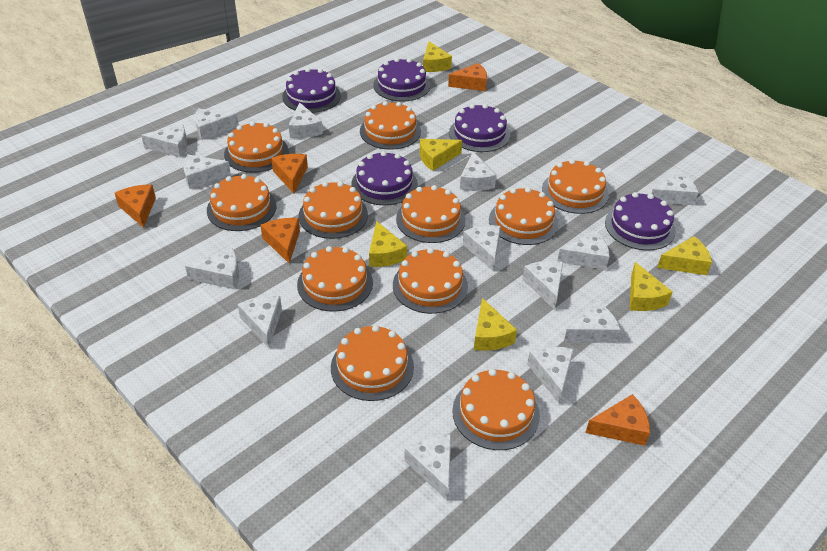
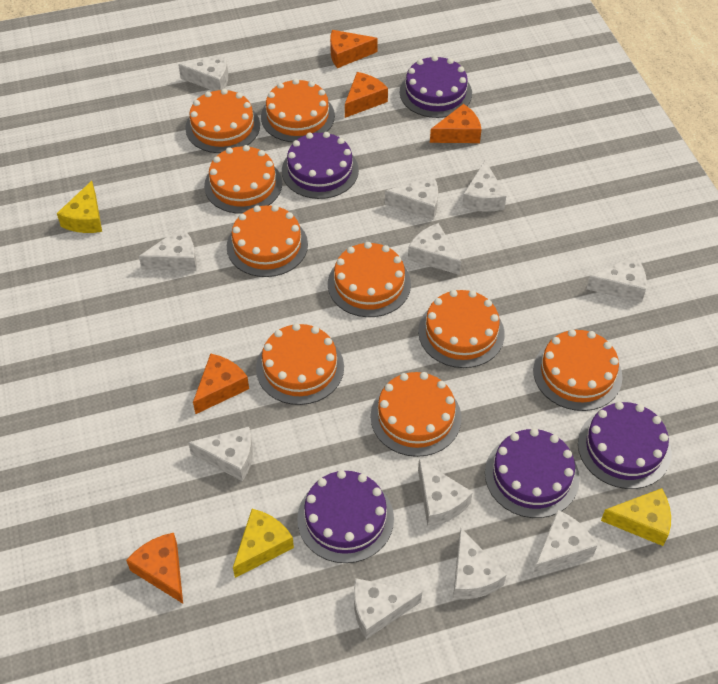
orange cake: [207,174,277,231] [224,122,288,173] [297,246,373,312] [299,181,368,239] [331,325,414,401] [360,101,421,150] [393,248,468,314] [396,185,466,243] [452,369,540,450] [489,187,558,245] [542,159,609,214] = 11 -> [185,89,260,153] [204,145,282,214] [227,205,308,277] [256,323,344,405] [261,78,335,142] [328,242,411,317] [370,372,462,457] [418,290,505,368] [533,329,623,411] = 9
white cheese: [141,125,187,158] [183,155,231,189] [185,248,239,289] [195,109,239,140] [238,296,282,348] [289,103,323,138] [404,434,451,501] [460,152,496,191] [463,225,501,271] [522,261,563,310] [527,346,574,403] [557,231,609,270] [564,301,621,343] [652,171,699,205] = 14 -> [139,227,197,271] [178,54,228,91] [188,427,253,481] [354,578,422,639] [385,176,438,220] [408,223,461,275] [418,459,473,527] [453,528,506,599] [462,161,506,212] [533,510,597,575] [586,255,647,302] = 11
yellow cheese: [369,221,407,267] [420,139,462,171] [423,41,452,72] [474,298,517,351] [630,262,673,311] [657,236,712,275] = 6 -> [57,181,102,233] [233,509,294,578] [601,488,671,546] = 3

